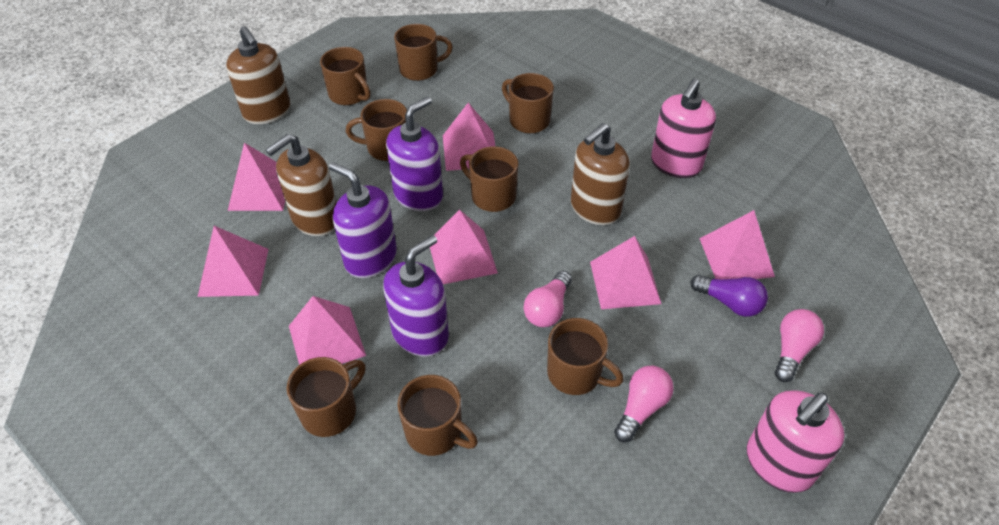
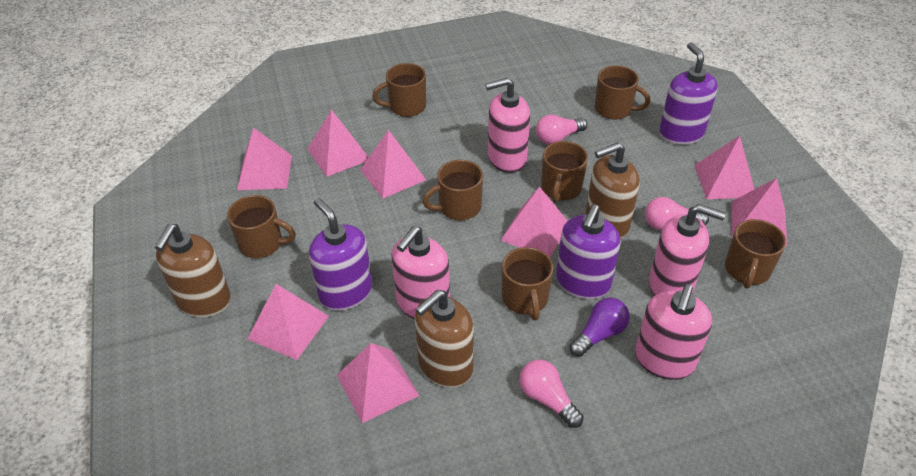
brown mug: [287,357,366,437] [320,47,371,105] [346,99,407,161] [394,24,453,81] [397,375,478,456] [460,146,519,212] [502,73,554,133] [547,318,624,395] = 8 -> [227,195,296,258] [372,63,426,117] [422,160,483,220] [502,247,554,321] [541,141,588,202] [595,66,650,120] [725,219,786,288] = 7
pink pyramid: [198,226,269,297] [228,143,285,211] [289,296,366,365] [430,210,498,284] [443,103,495,171] [590,236,661,309] [699,210,775,279] = 7 -> [237,128,292,190] [247,284,329,360] [307,110,369,177] [337,343,419,423] [360,130,426,198] [500,187,568,257] [694,136,754,199] [732,178,787,247] = 8
pink soap dispenser: [651,79,716,178] [746,390,845,493] = 2 -> [392,226,450,319] [485,78,530,173] [635,284,712,380] [649,204,726,296] = 4

